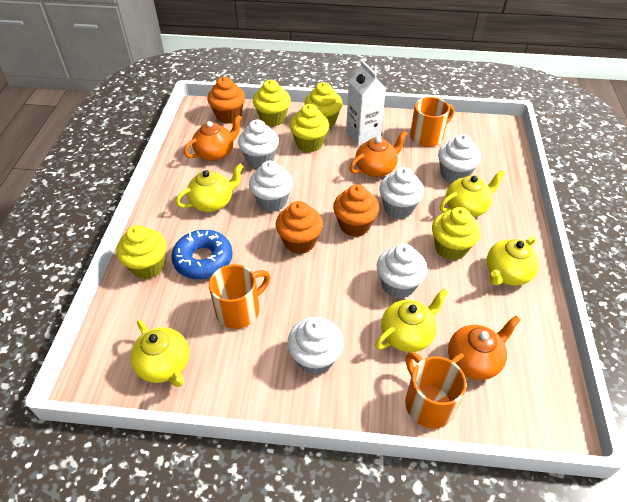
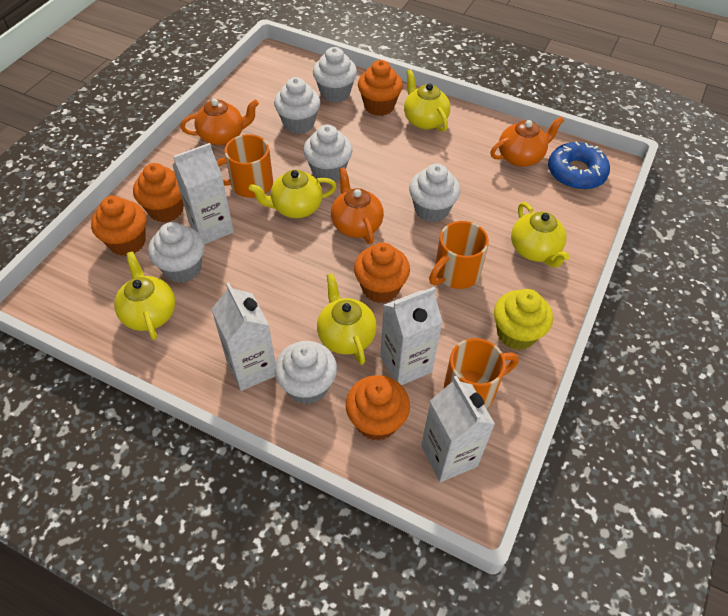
orange cupcake: [207,77,245,124] [276,201,323,254] [333,184,379,237] = 3 -> [91,196,147,256] [133,163,184,222] [346,375,410,441] [354,242,410,303] [358,60,403,116] = 5
white carton: [346,60,386,146] = 1 -> [172,143,234,244] [211,282,276,391] [380,287,443,385] [421,376,495,482] = 4
yellow cupcake: [116,225,167,279] [253,80,291,126] [290,104,329,152] [304,82,343,128] [432,207,480,261] = 5 -> [494,289,553,350] = 1

